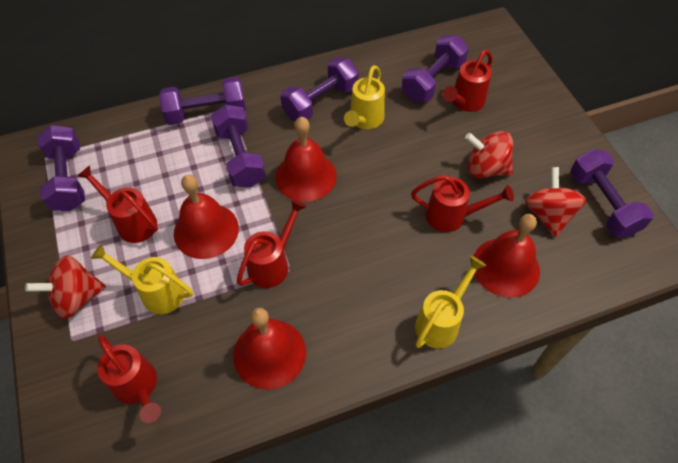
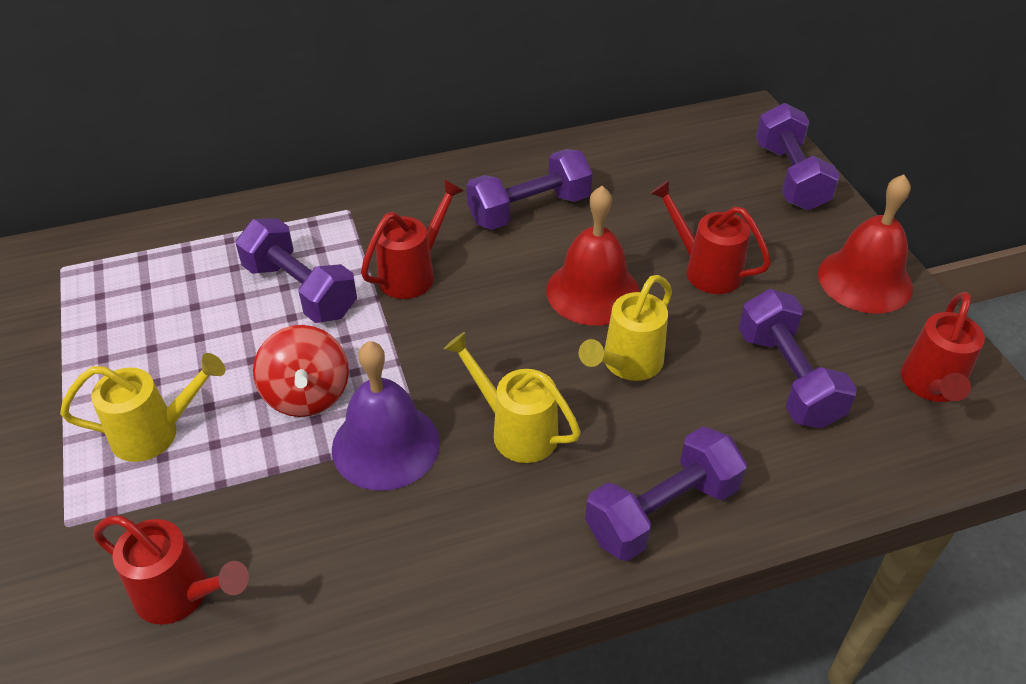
purple bell: none = 0 -> [332,341,440,491] = 1
purple dumbbell: [37,125,85,211] [159,77,246,125] [211,105,266,188] [281,57,359,121] [402,35,469,102] [570,149,654,237] = 6 -> [236,218,357,323] [467,149,593,230] [585,426,747,561] [738,289,857,429] [756,103,840,210] = 5
red bell: [174,175,239,259] [233,308,306,390] [275,117,337,202] [474,214,540,298] = 4 -> [546,186,640,326] [818,175,913,314] = 2
red spinning top: [25,255,106,319] [465,131,513,178] [525,167,587,237] = 3 -> [253,325,349,417] = 1
red watering can: [77,165,158,243] [97,335,161,423] [237,199,307,288] [411,175,514,232] [443,50,493,112] = 5 -> [94,515,249,625] [361,179,464,299] [650,180,771,294] [901,292,985,402] = 4

